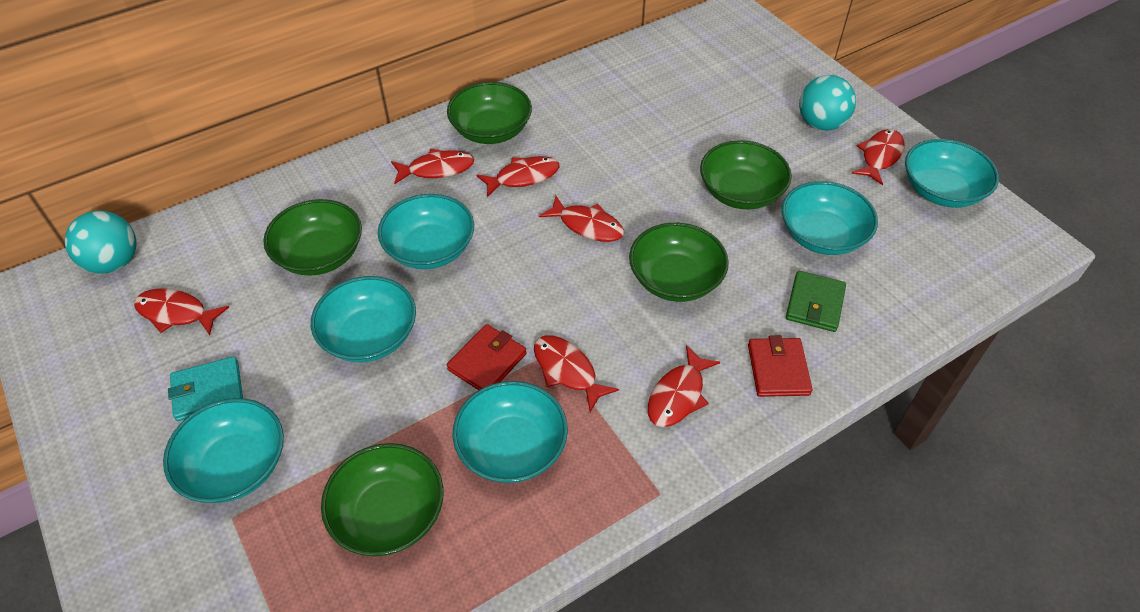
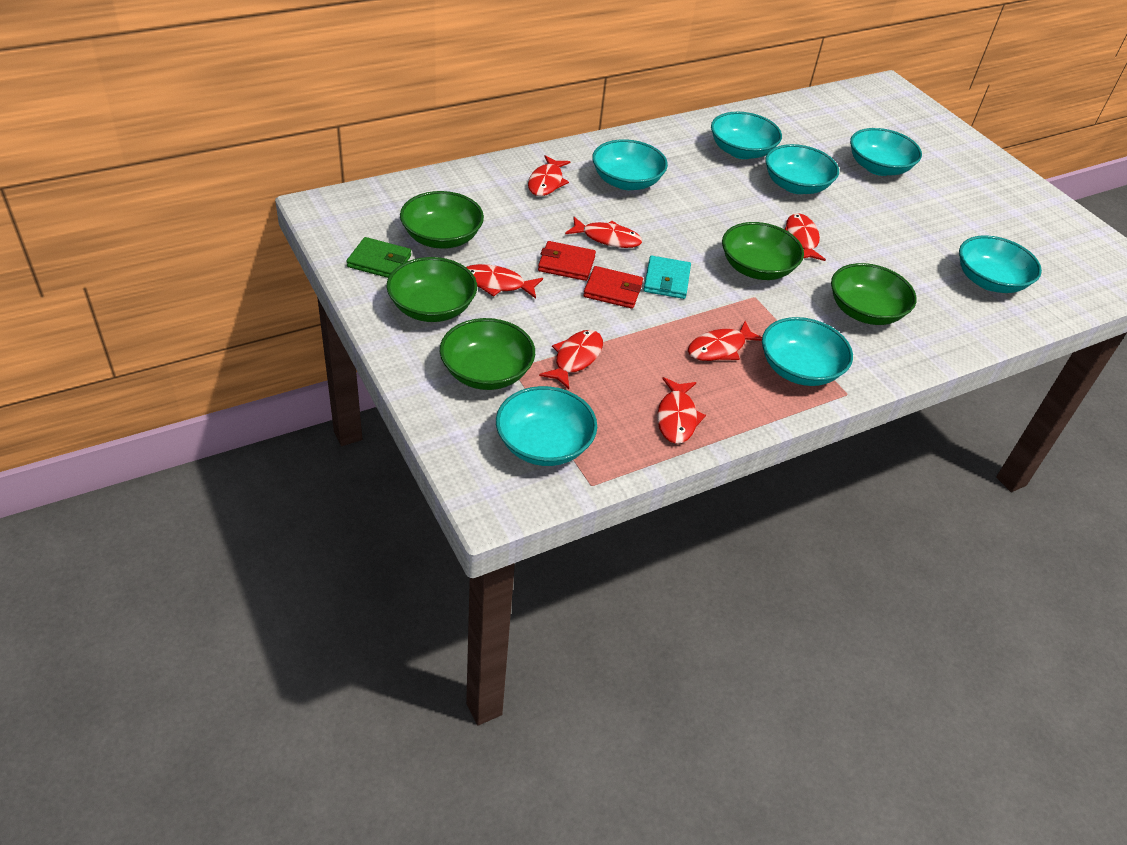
turquoise ball: [65,211,137,273] [799,75,856,131] = 2 -> none = 0
turquoise bowl: [163,398,284,503] [311,276,416,362] [378,194,474,269] [452,381,568,483] [782,181,878,255] [905,139,999,208] = 6 -> [496,386,597,466] [592,139,668,190] [711,112,782,159] [762,317,853,386] [765,144,839,194] [850,128,922,176] [959,235,1042,293] = 7

